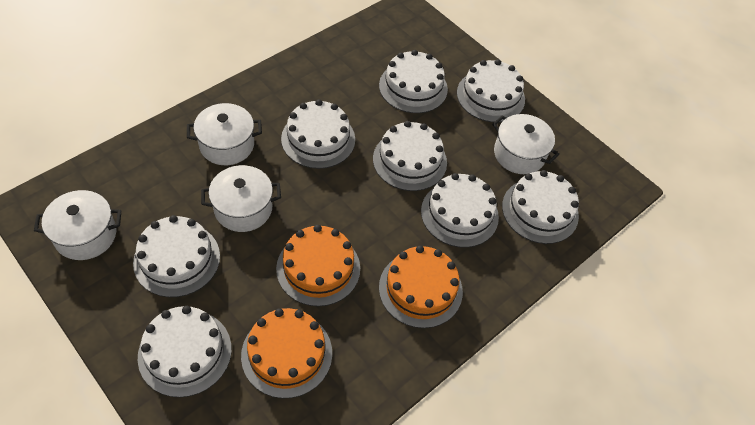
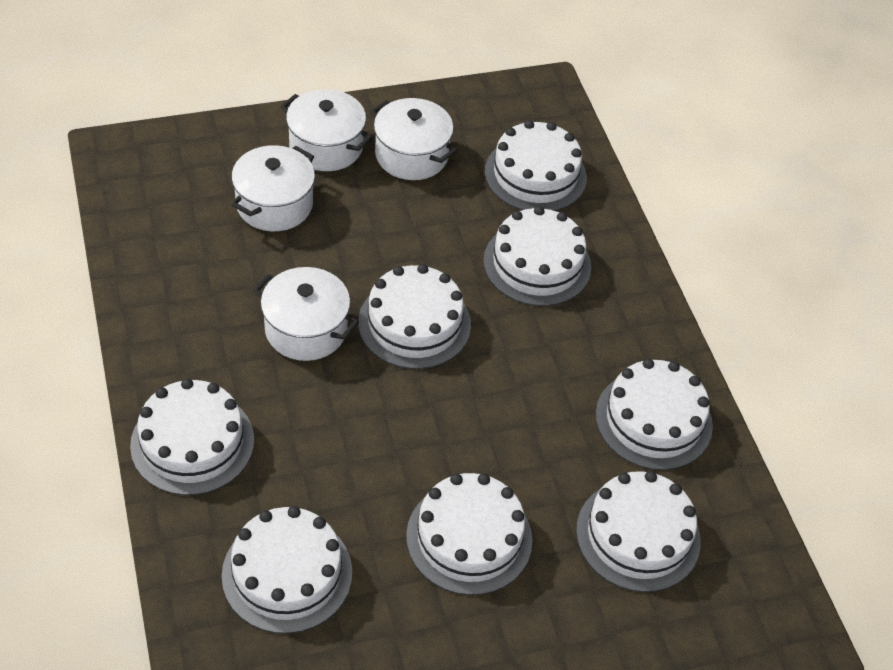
orange cake: [241,308,332,398] [276,225,360,306] [379,245,463,328] = 3 -> none = 0

